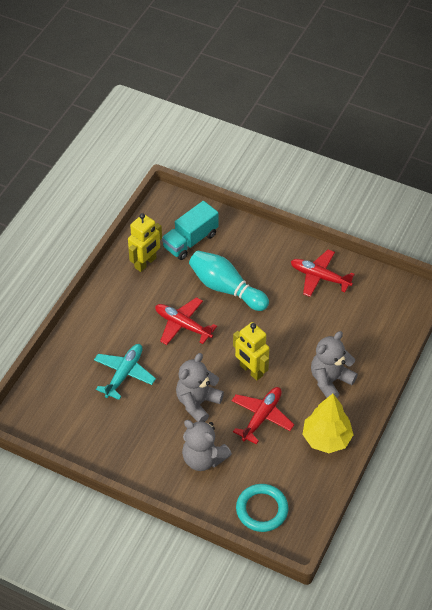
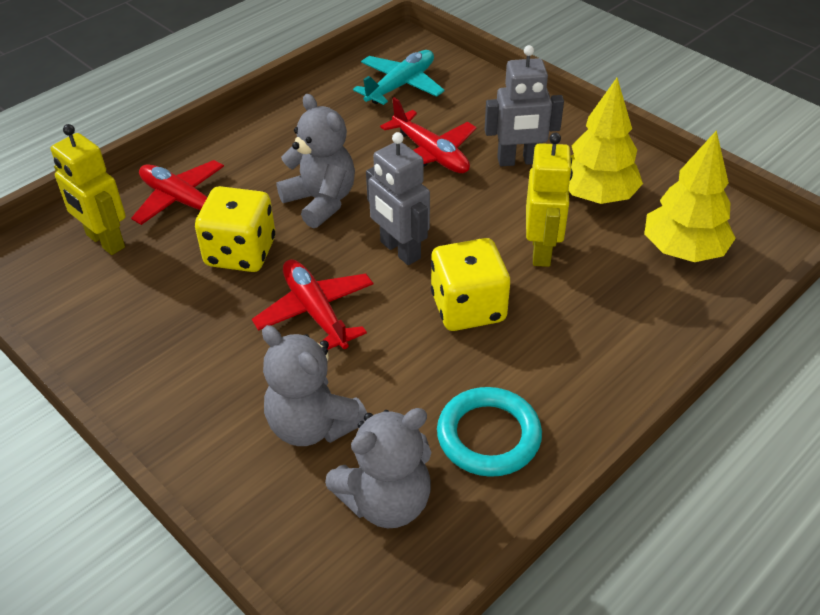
grey robot: none = 0 -> [366,132,430,265] [484,45,564,166] = 2
turquoise bowling pin: [189,251,269,311] = 1 -> none = 0
turquoise truck: [162,201,219,260] = 1 -> none = 0
yellow dice: none = 0 -> [195,186,275,272] [431,238,510,331] = 2
yellow tree: [302,394,354,453] = 1 -> [569,78,643,204] [644,130,736,262] = 2

